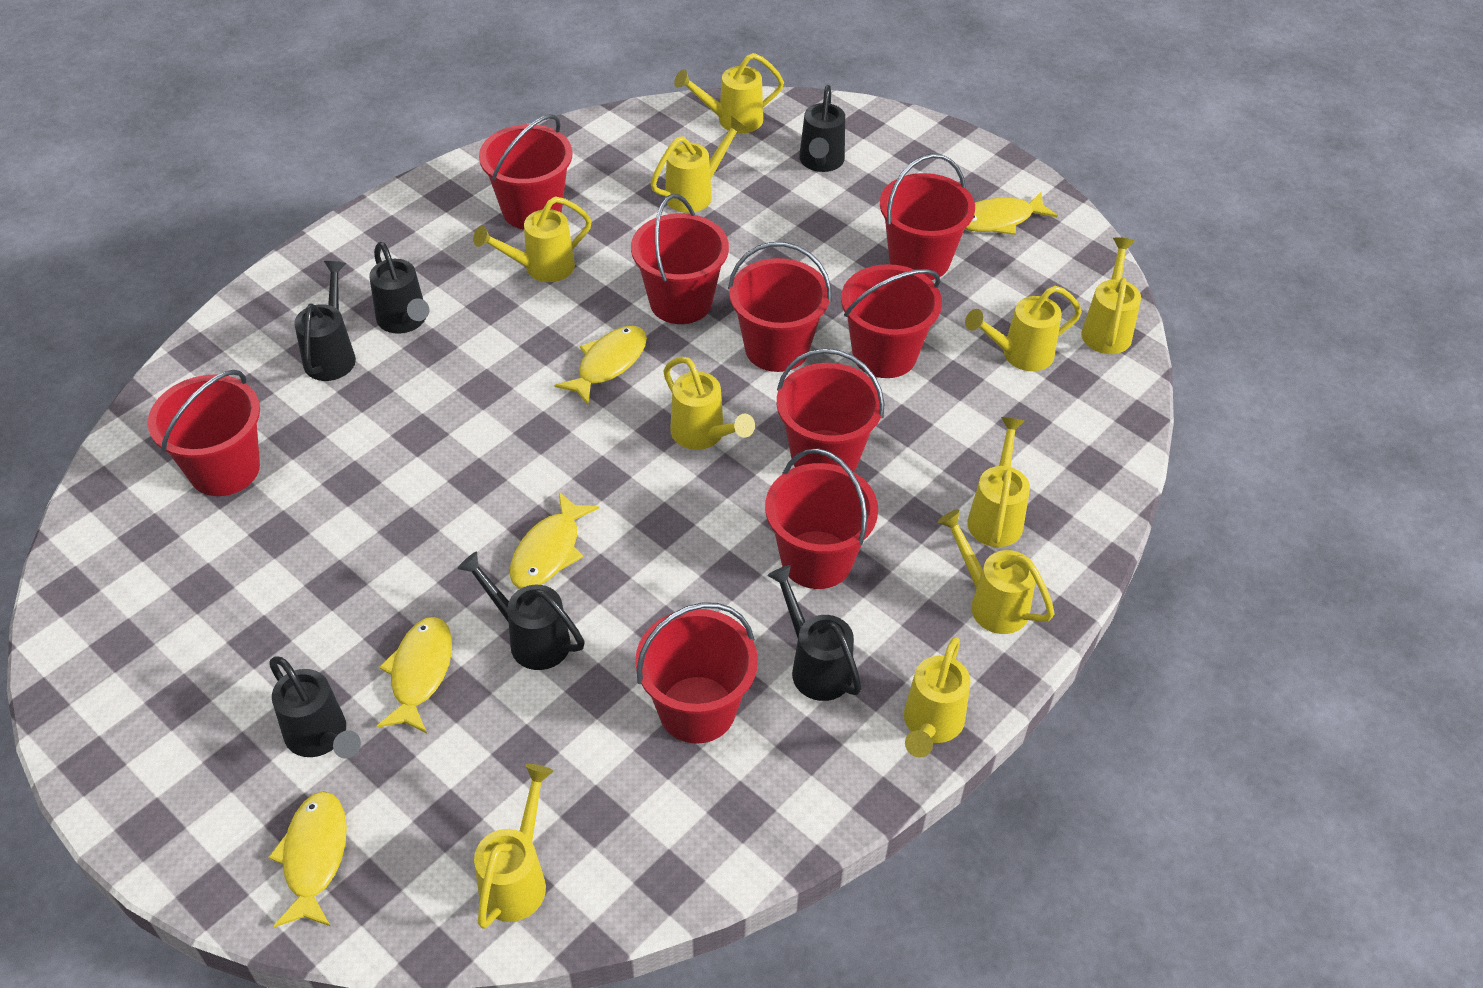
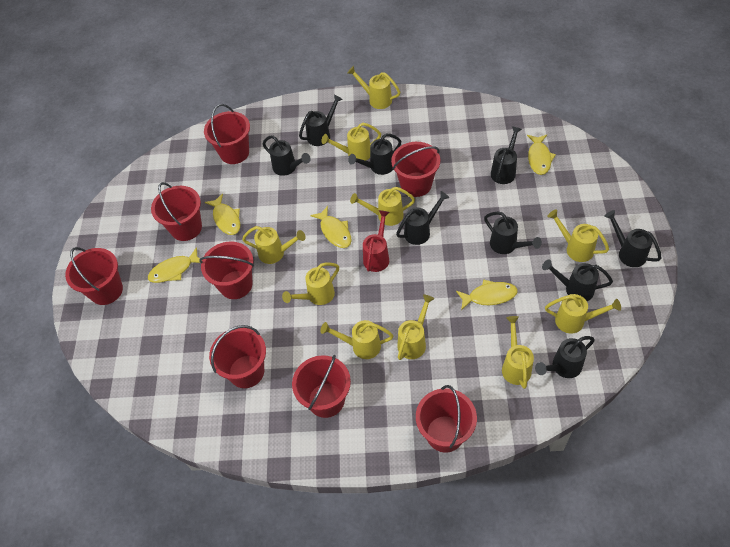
black watering can: [270,656,361,759] [294,261,356,381] [369,242,429,334] [457,552,585,670] [767,565,862,701] [799,85,845,172] = 6 -> [263,135,311,176] [299,94,343,146] [348,134,401,175] [396,191,450,245] [484,212,542,254] [491,126,522,184] [535,336,595,378] [542,260,613,301] [604,210,662,267] = 9
red bucket: [148,370,260,496] [479,114,573,229] [631,194,729,324] [635,602,758,744] [728,242,832,372] [765,449,878,589] [777,348,884,472] [841,264,942,378] [880,154,975,280] = 9 -> [65,247,123,305] [151,182,202,241] [199,242,254,299] [204,104,250,164] [209,325,266,388] [292,355,351,418] [391,142,440,197] [416,385,477,452] = 8
red watering can: none = 0 -> [363,210,390,272] = 1

